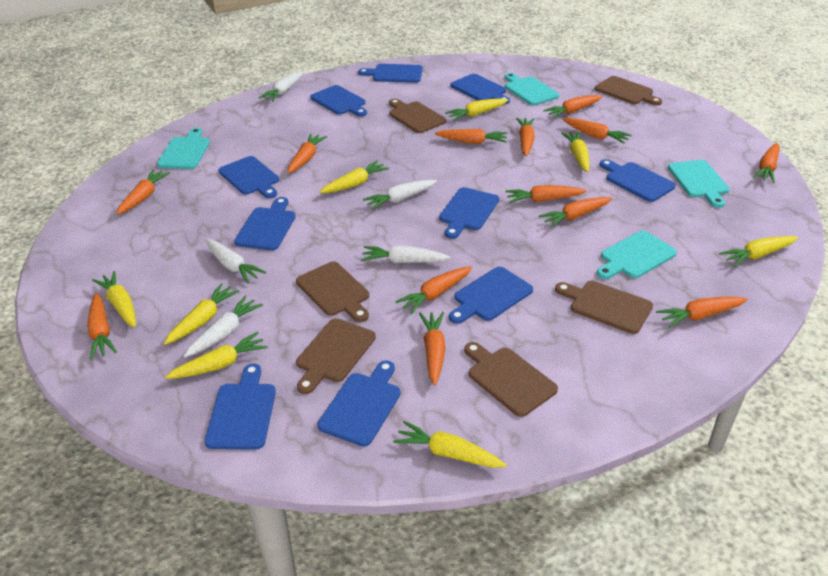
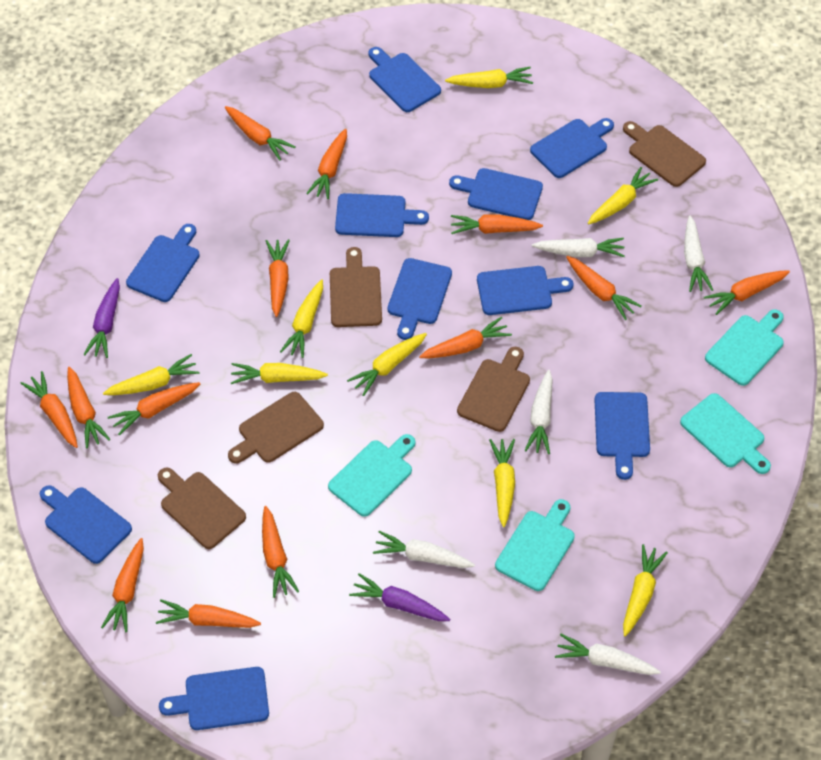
brown cutting board: [296,261,369,322] [296,318,376,394] [389,99,446,133] [464,342,558,417] [555,281,653,334] [595,76,662,105] = 6 -> [158,468,246,549] [228,392,324,464] [330,247,382,327] [457,347,530,432] [623,121,706,187] = 5
purple carrot: none = 0 -> [83,278,120,358] [349,573,450,621] = 2

